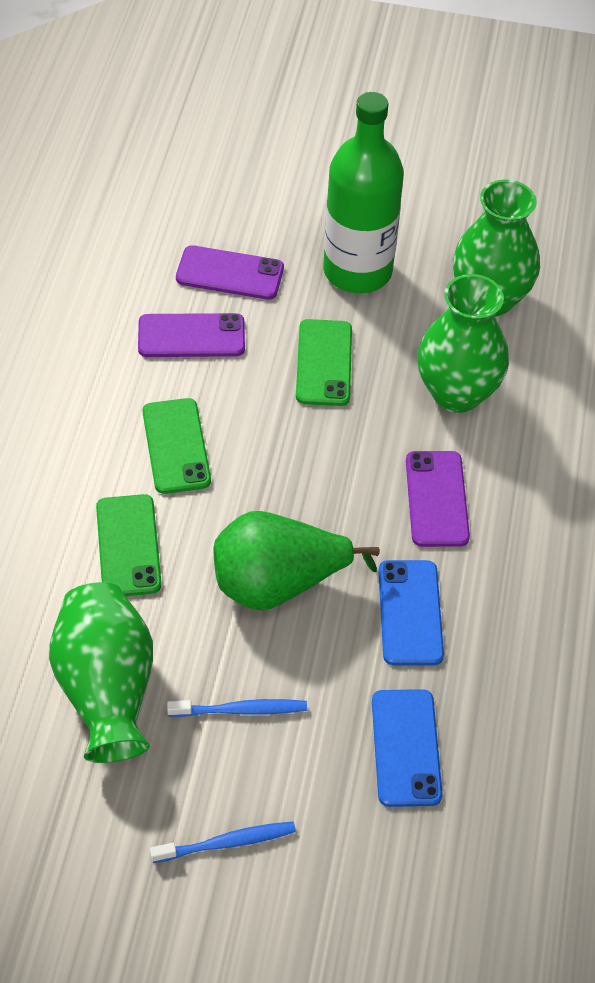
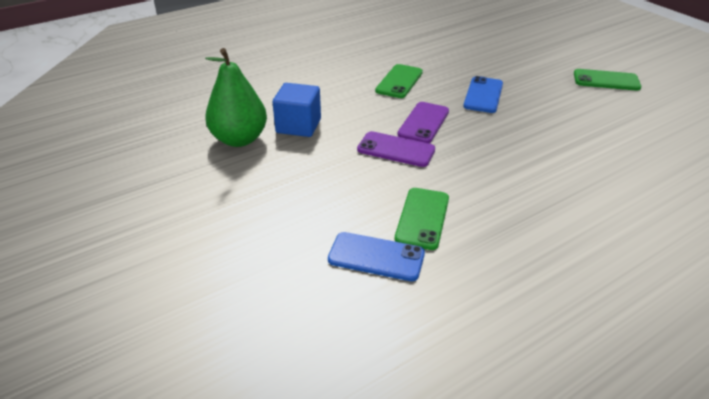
blue cube: none = 0 -> [273,83,321,137] = 1
blue toothbrush: [150,822,296,863] [167,699,307,717] = 2 -> none = 0
green bottle: [323,92,404,293] = 1 -> none = 0
green vase: [49,582,153,763] [417,274,509,413] [453,180,540,317] = 3 -> none = 0
purple phone: [138,313,245,357] [176,245,284,300] [406,451,470,547] = 3 -> [357,131,435,167] [397,102,449,143] = 2

